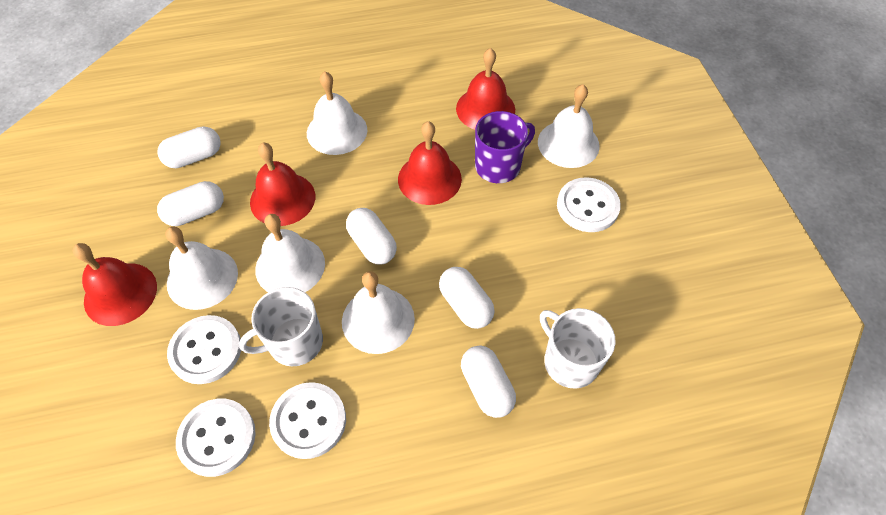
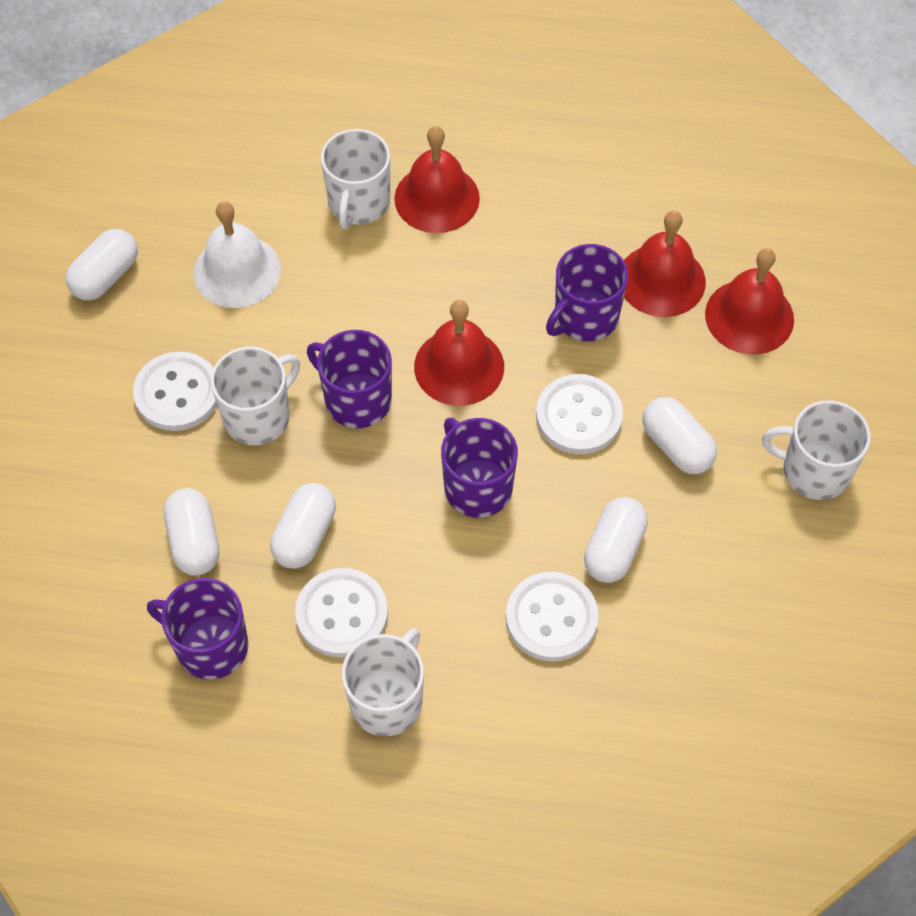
purple mug: [475,111,535,183] = 1 -> [147,578,248,680] [307,330,392,428] [441,418,518,518] [546,244,628,341] = 4
white bell: [166,227,238,310] [255,214,325,292] [307,71,368,155] [342,271,415,354] [538,84,600,168] = 5 -> [193,201,281,308] = 1
white mug: [239,287,323,366] [540,308,616,389] = 2 -> [211,347,300,445] [321,129,390,229] [342,628,424,736] [762,400,871,500] = 4

